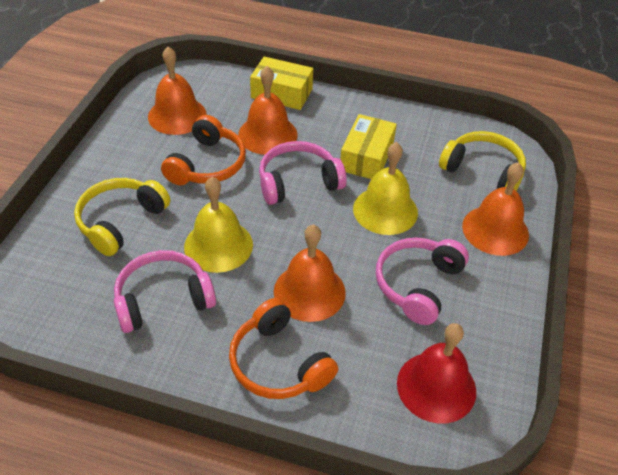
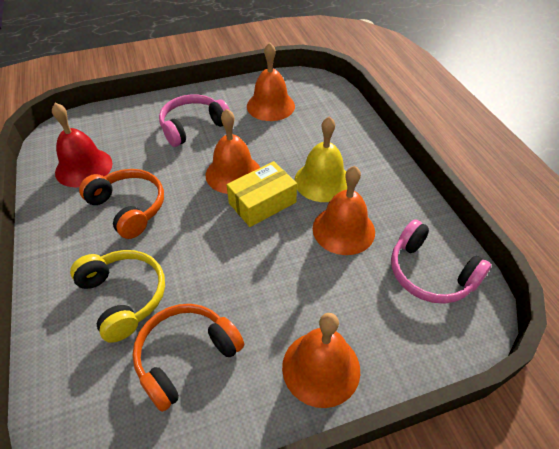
pink headphones: [114,250,216,333] [259,141,347,205] [376,238,469,325] = 3 -> [159,94,230,147] [391,219,491,304] = 2
yellow bell: [184,177,253,273] [353,142,418,235] = 2 -> [294,116,347,202] = 1
yellow box: [250,56,313,110] [340,114,397,179] = 2 -> [227,161,297,227] = 1
yellow headphones: [74,178,170,256] [439,131,526,191] = 2 -> [70,250,165,343] = 1

